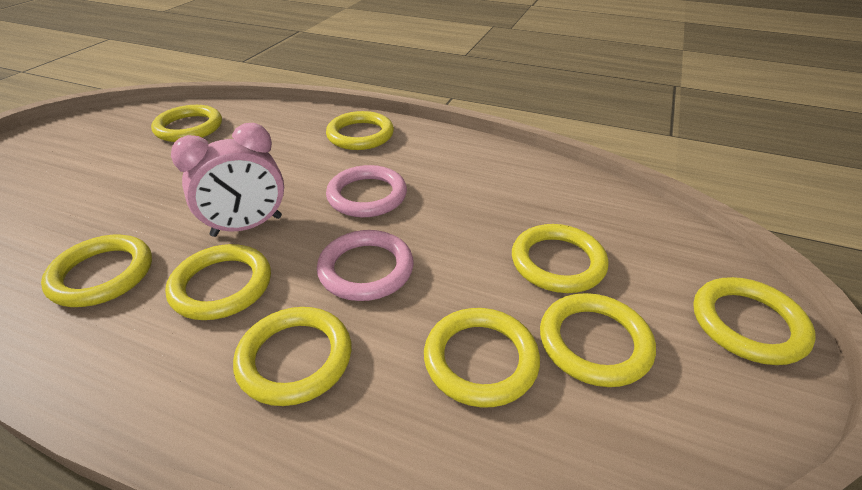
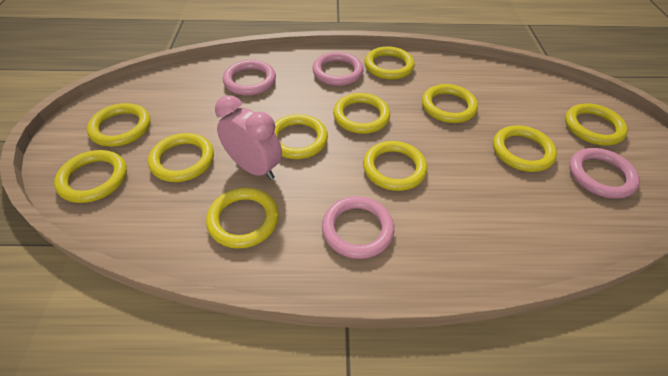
pink ring: [317,230,414,301] [326,165,407,217] = 2 -> [223,60,276,95] [312,52,364,86] [322,196,394,259] [569,148,640,199] = 4
yellow ring: [41,235,152,307] [151,105,222,142] [165,244,271,320] [233,307,351,406] [326,111,394,150] [424,308,540,407] [512,224,609,293] [540,293,656,387] [693,277,816,365] = 9 -> [54,150,127,203] [87,103,151,147] [148,133,214,182] [206,187,279,249] [275,114,328,159] [333,93,390,134] [363,141,427,191] [364,46,415,80] [422,84,478,123] [493,125,557,172] [565,103,628,146] = 11

